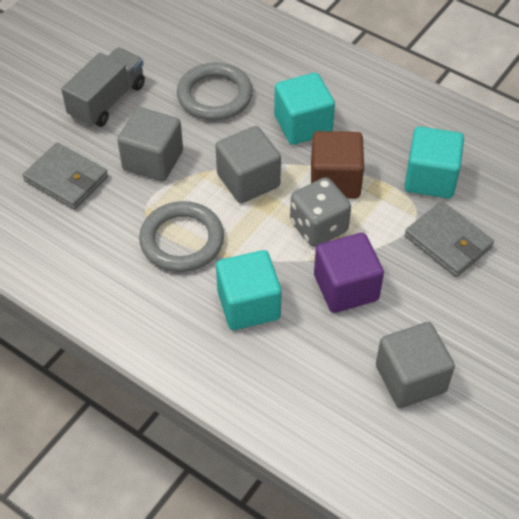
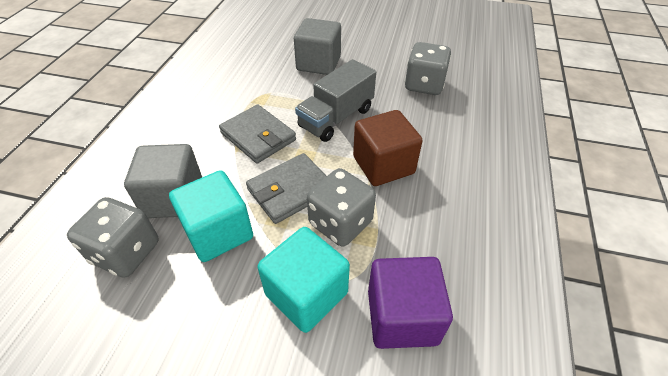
grey cube: [117,107,183,182] [216,126,281,203] [376,322,455,408] = 3 -> [124,144,202,218] [294,18,341,75] = 2
grey dice: [290,177,351,247] = 1 -> [67,197,158,278] [307,168,376,247] [405,42,451,95] = 3
grey ring: [139,201,224,272] [177,62,253,121] = 2 -> none = 0
turquoise cube: [216,250,282,330] [274,73,335,145] [404,126,464,198] = 3 -> [169,170,253,262] [258,227,350,333] = 2

